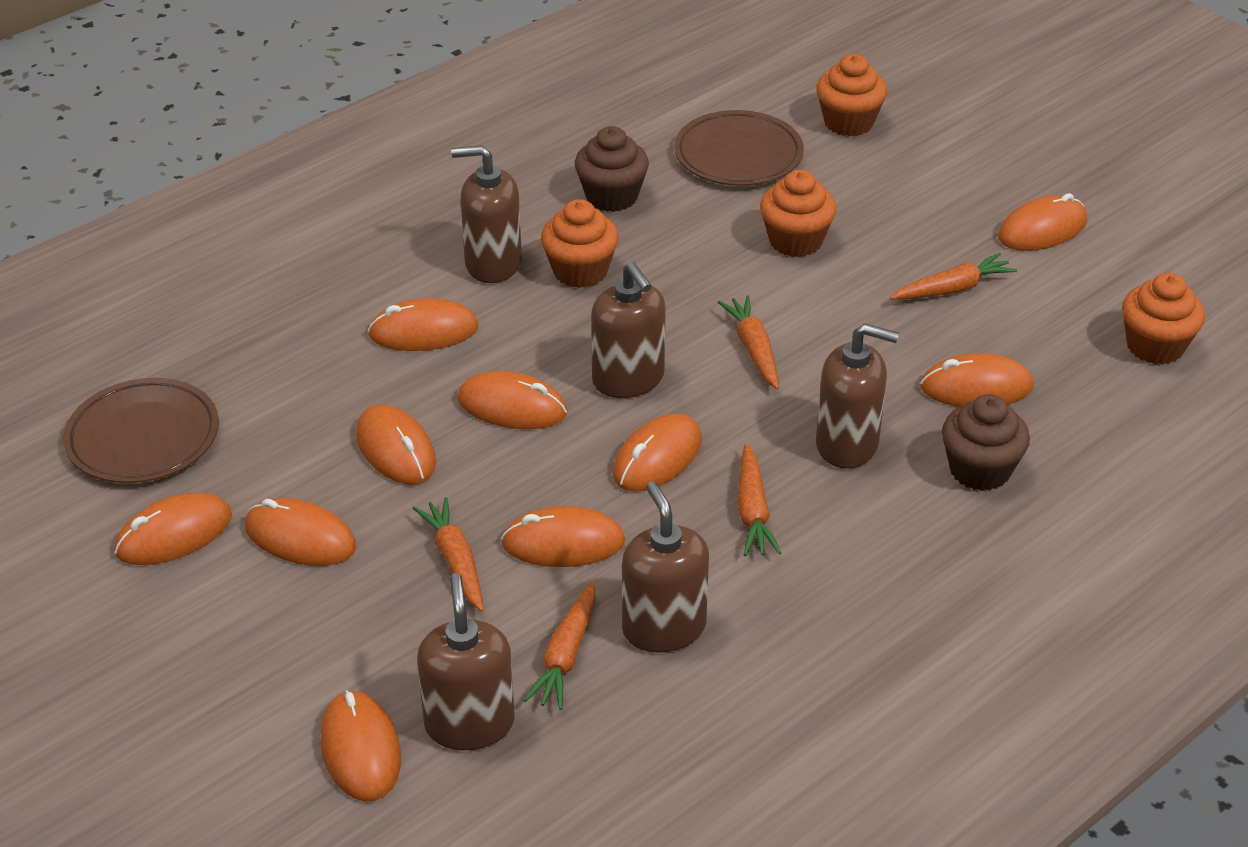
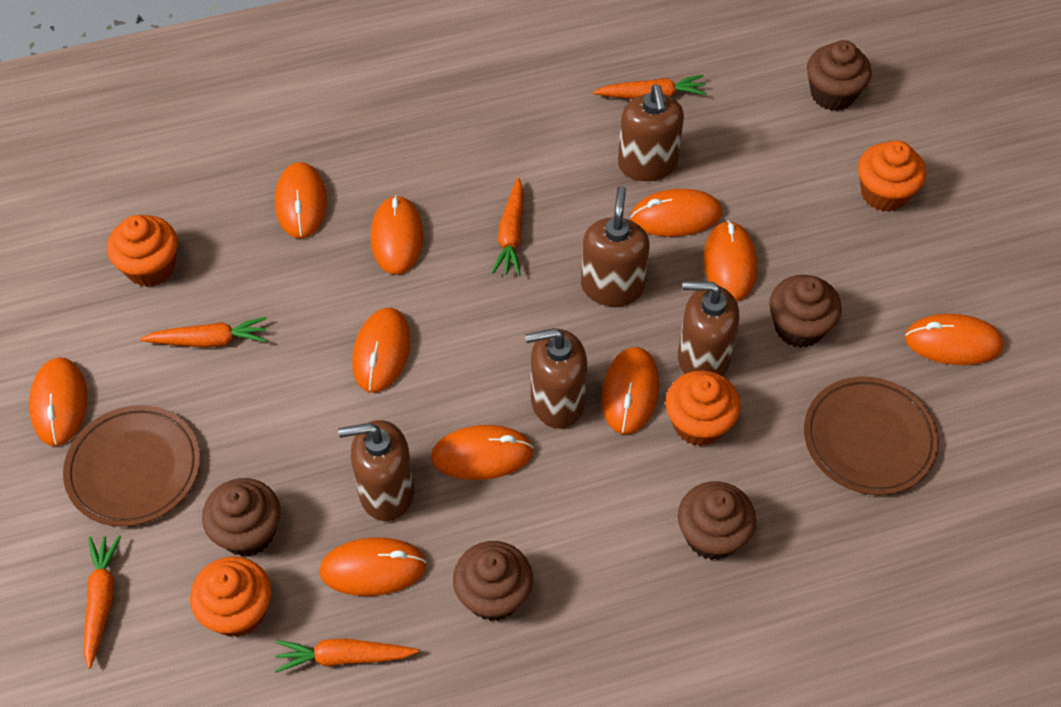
brown cupcake: [575,126,649,212] [942,394,1030,491] = 2 -> [202,478,281,557] [453,541,533,621] [678,481,756,560] [769,275,842,348] [807,40,872,111] = 5

